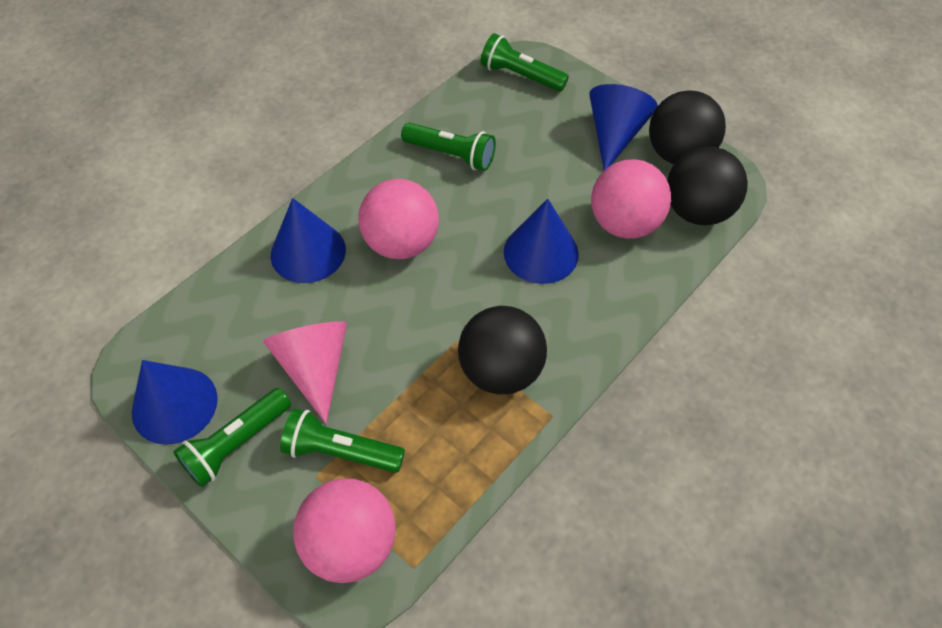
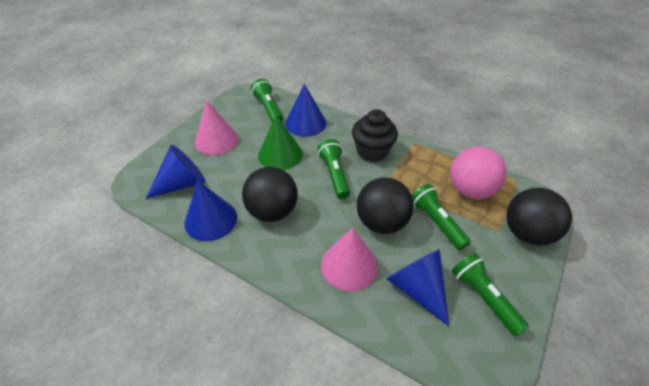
black cupcake: none = 0 -> [352,109,398,162] = 1
green cone: none = 0 -> [258,115,303,170] = 1
pink ball: [293,479,396,583] [358,179,439,259] [591,159,671,239] = 3 -> [450,147,507,199] = 1
pink cone: [263,321,347,424] = 1 -> [195,100,238,155] [321,228,378,291] = 2

